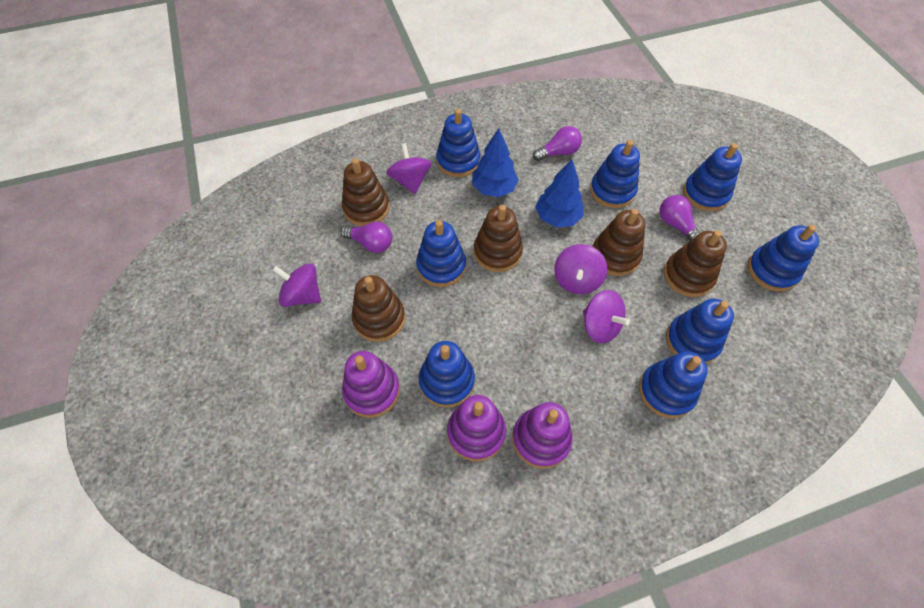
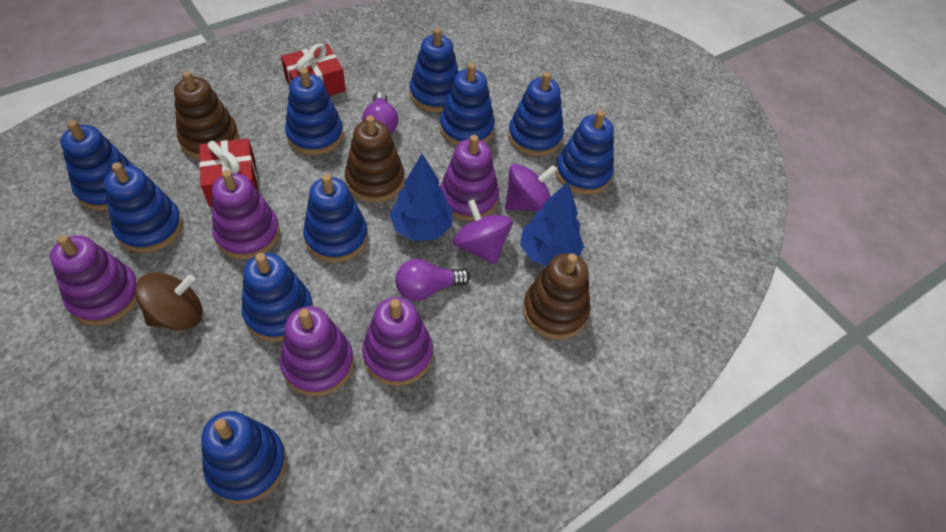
blue stacking toy: [416,220,466,287] [419,341,475,408] [436,109,481,177] [590,140,640,208] [639,351,708,418] [666,299,734,364] [683,143,742,211] [748,225,819,292] = 8 -> [61,120,134,211] [104,162,183,253] [201,411,287,504] [242,253,313,342] [285,68,344,155] [303,174,368,262] [410,28,459,112] [440,63,495,146] [508,72,564,156] [556,110,614,195] = 10
brown spinning top: none = 0 -> [135,272,202,330] = 1
brown stacking toy: [342,158,390,226] [352,275,405,342] [474,205,523,272] [593,209,645,276] [664,230,727,297] = 5 -> [174,71,239,159] [345,115,404,202] [523,253,590,339] = 3
purple light bulb: [341,222,392,253] [533,126,582,161] [659,195,700,240] = 3 -> [363,92,398,134] [395,259,470,301] = 2
purple spinning top: [272,263,321,307] [387,143,431,194] [554,244,607,294] [583,290,630,343] = 4 -> [453,199,513,264] [505,164,557,212] = 2
purple stacking toy: [342,351,400,418] [447,395,506,461] [512,402,573,469] = 3 -> [50,235,138,325] [212,170,280,259] [280,306,354,396] [362,297,433,386] [440,135,499,221] = 5
red gift: none = 0 -> [199,138,258,207] [281,43,346,96] = 2

